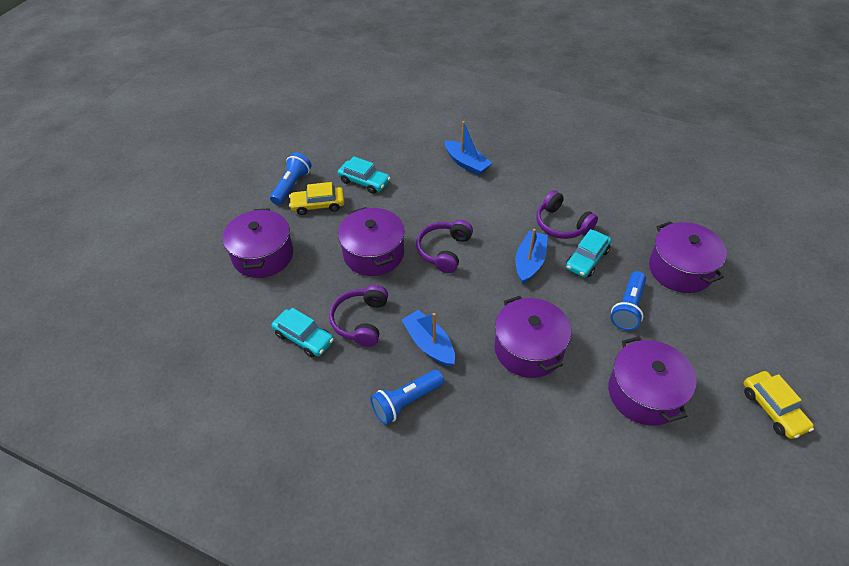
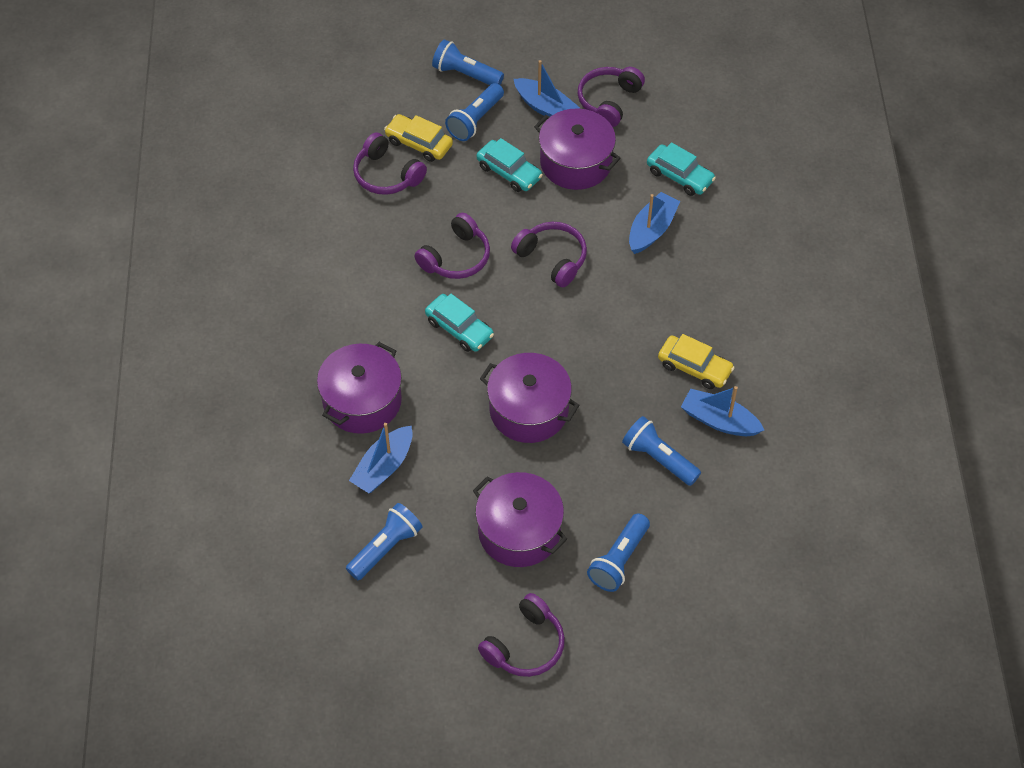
blue boat: [402,310,455,367] [445,121,492,176] [515,229,548,284] = 3 -> [349,423,413,493] [514,60,580,117] [629,192,680,254] [681,386,764,436] = 4
blue flashlight: [270,152,312,205] [370,370,444,424] [611,271,646,330] = 3 -> [346,503,422,580] [432,39,504,85] [445,83,504,141] [587,513,650,592] [622,416,701,486] = 5
purple headphones: [329,285,388,347] [416,220,473,273] [536,190,598,239] = 3 -> [353,132,427,195] [415,213,490,279] [478,593,565,677] [511,222,587,287] [578,67,645,127] = 5
purple pot: [223,208,293,278] [338,207,405,276] [494,296,571,378] [608,336,697,426] [649,221,727,293] = 5 -> [317,342,402,434] [473,472,567,567] [480,353,580,443] [534,108,621,190] = 4

